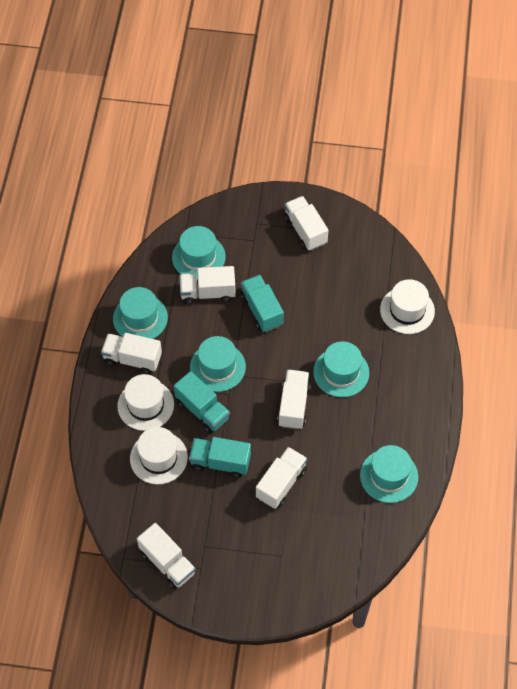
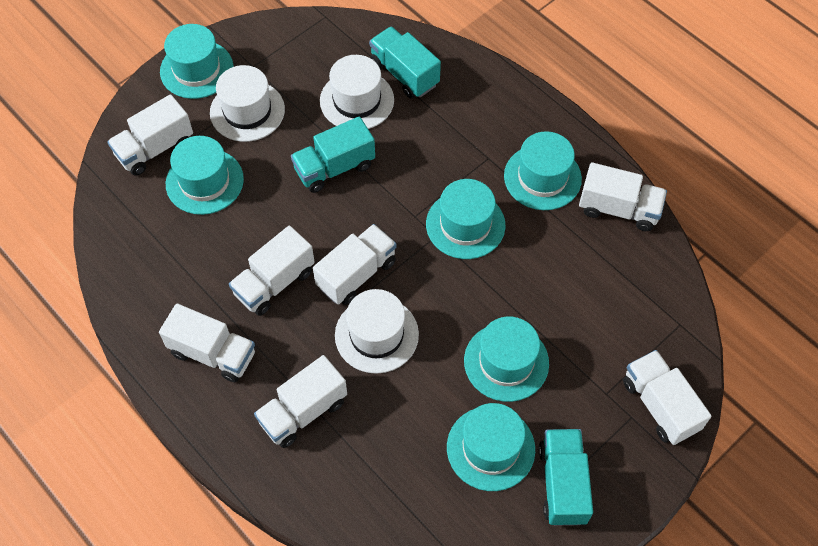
turquoise hat: [113,287,168,339] [172,226,226,280] [190,336,246,392] [313,341,369,397] [360,445,418,503] = 5 -> [160,24,233,99] [166,136,244,215] [426,179,505,259] [447,403,535,491] [464,317,549,402] [504,131,582,210] = 6
white truck: [101,333,162,374] [137,523,196,589] [179,266,236,305] [256,447,307,509] [277,369,311,430] [284,196,328,251] = 6 -> [107,94,193,176] [159,303,255,382] [229,226,315,316] [254,355,347,448] [313,224,397,305] [579,162,667,231] [623,350,711,445] = 7

